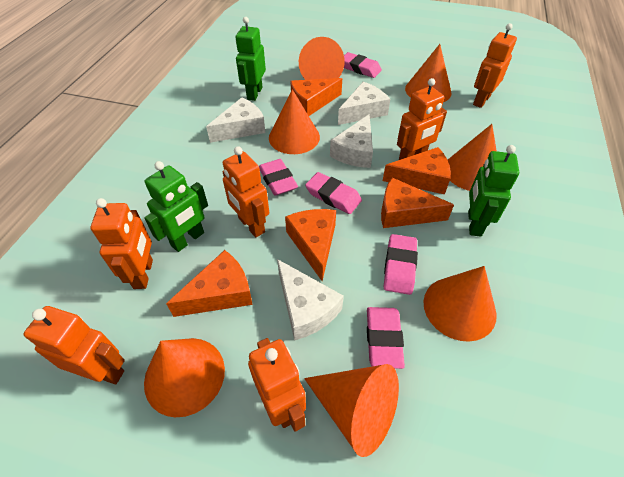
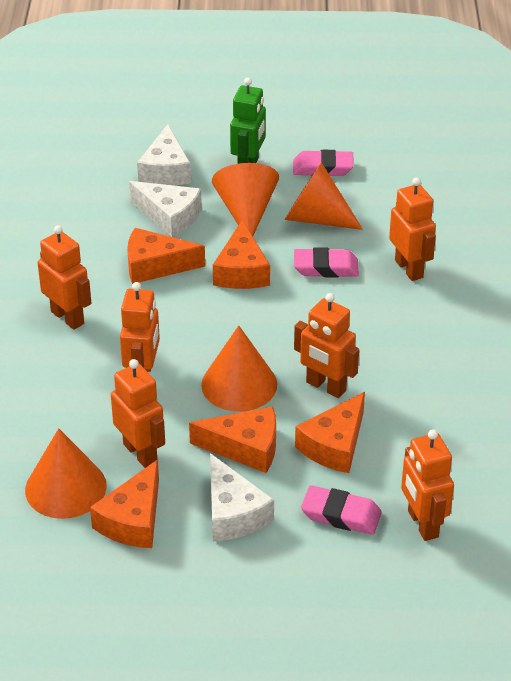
green robot: [144,161,208,252] [236,17,266,101] [468,145,519,237] = 3 -> [230,78,266,164] = 1
orange cone: [144,338,225,417] [269,89,320,154] [299,37,344,80] [304,364,399,457] [405,44,452,102] [423,266,497,342] [448,124,497,191] = 7 -> [25,428,107,519] [201,326,277,412] [212,163,279,236] [285,162,363,230] = 4
pink eraser: [259,159,298,196] [305,172,362,214] [344,52,382,78] [367,307,405,369] [384,234,418,295] = 5 -> [293,150,354,176] [294,247,359,277] [301,485,382,535] = 3
white cheese: [206,97,265,143] [277,259,344,340] [330,114,373,168] [338,82,390,125] = 4 -> [129,181,202,237] [137,124,191,186] [210,453,274,541] = 3

